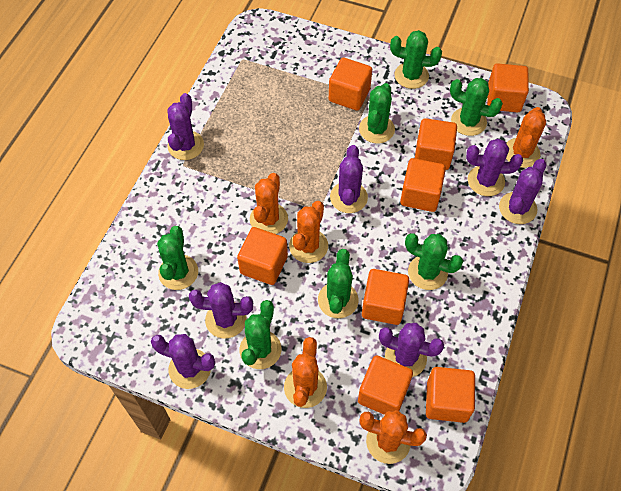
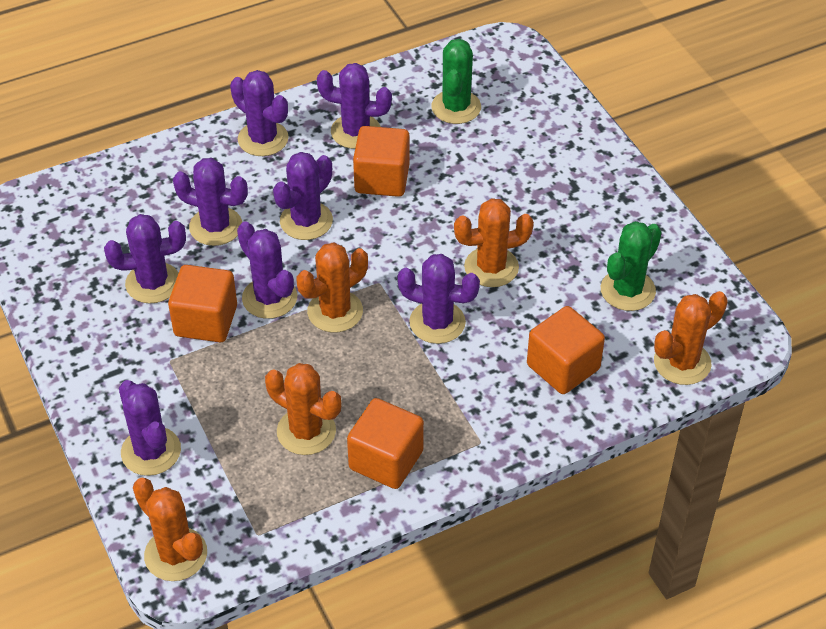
green cactus: [157,226,198,290] [240,300,281,369] [318,249,358,318] [359,83,395,144] [390,30,442,89] [405,233,463,290] [450,78,503,136] = 7 -> [432,39,481,124] [601,221,662,311] = 2
orange cube: [237,227,288,285] [329,57,372,111] [358,355,413,415] [362,269,409,325] [400,158,446,212] [415,118,457,170] [426,367,475,423] [487,63,529,112] = 8 -> [168,265,237,342] [347,398,424,489] [353,126,410,197] [527,306,605,394] = 4
purple cactus: [151,334,215,389] [167,93,204,160] [189,282,253,339] [330,145,368,213] [379,323,444,377] [466,139,523,196] [499,159,546,224] = 7 -> [104,214,186,303] [119,380,181,476] [173,158,248,246] [230,70,289,156] [237,222,297,319] [273,152,333,240] [317,63,392,149] [397,254,480,344] = 8

